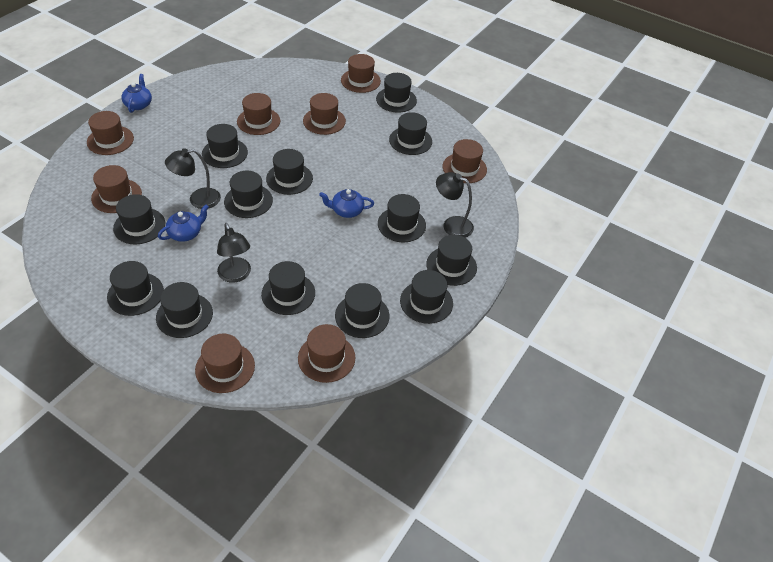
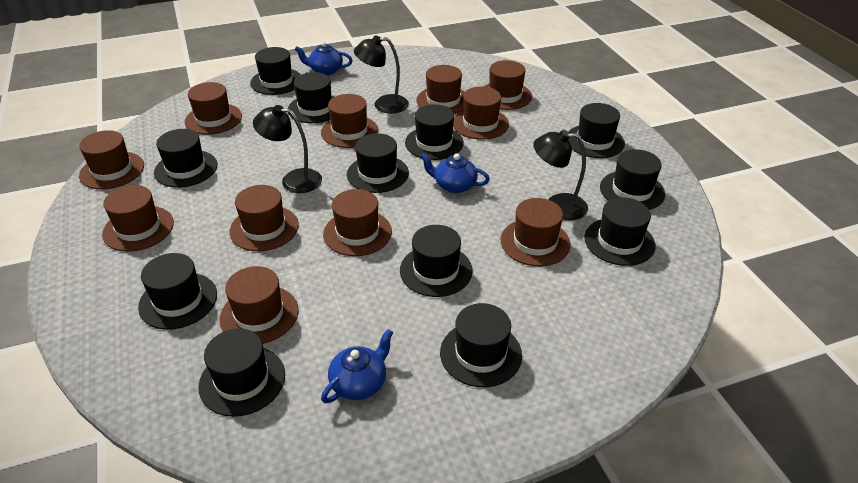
black hat: [107,261,164,316] [113,194,165,244] [156,282,213,338] [202,124,248,168] [224,170,273,218] [261,261,315,315] [266,149,313,195] [335,283,390,338] [376,73,417,113] [378,194,426,242] [389,112,432,155] [400,270,453,324] [426,235,477,286] = 13 -> [138,253,217,330] [154,129,217,188] [198,328,285,417] [250,47,301,95] [288,72,335,123] [347,133,409,193] [400,225,473,297] [405,104,464,160] [440,303,522,387] [568,103,625,158] [584,197,655,266] [600,149,665,210] = 12
brown hat: [87,111,134,155] [91,165,142,213] [195,334,255,393] [237,93,280,135] [298,324,355,383] [303,93,346,135] [341,54,381,93] [443,139,487,183] = 8 -> [79,130,144,189] [102,185,174,252] [185,82,242,135] [219,266,298,344] [229,185,299,251] [321,94,378,148] [323,189,392,256] [417,65,465,114] [453,87,509,140] [483,60,532,110] [501,198,571,266] = 11

